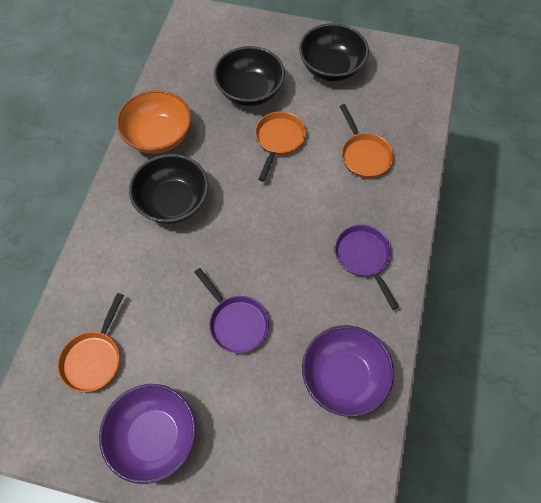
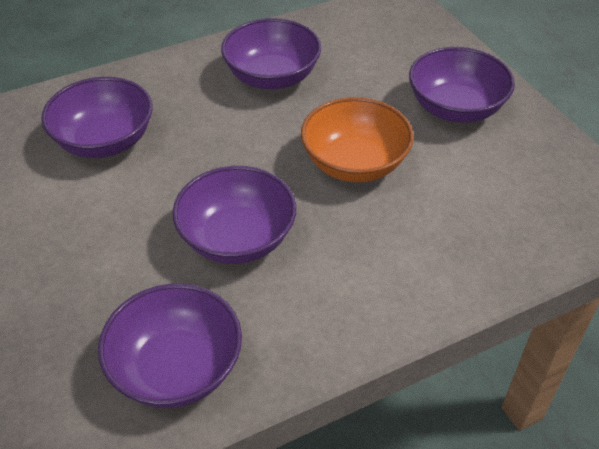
black bowl: [129,154,209,224] [213,46,285,106] [299,23,369,81] = 3 -> none = 0
orange pan: [57,293,124,392] [255,111,306,181] [339,104,394,178] = 3 -> none = 0
purple bowl: [99,384,196,484] [302,325,394,417] = 2 -> [41,77,153,158] [98,284,242,408] [172,166,296,264] [221,18,321,90] [409,47,515,123] = 5
purple pan: [194,268,269,353] [335,225,399,310] = 2 -> none = 0

